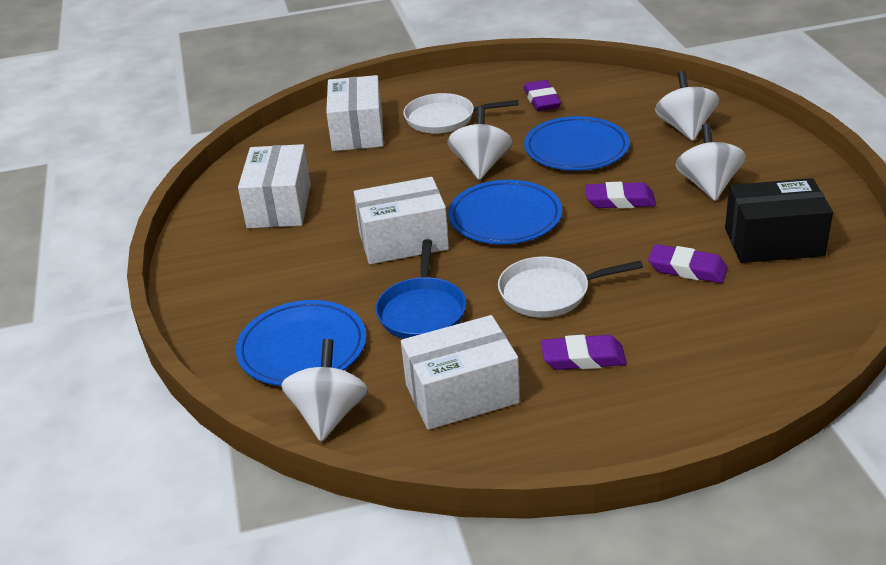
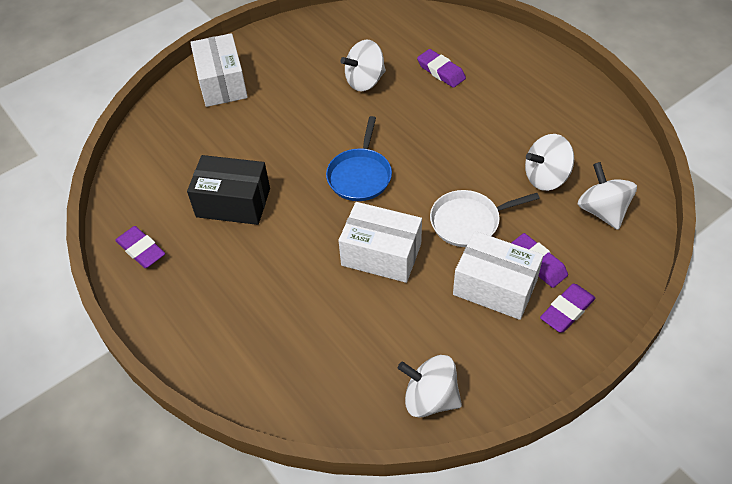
blue plate: [236,300,366,386] [448,180,562,244] [524,116,630,171] = 3 -> none = 0
white box: [238,144,311,228] [326,75,383,151] [354,177,449,264] [401,315,520,430] = 4 -> [190,33,248,107] [338,202,422,283] [453,231,544,320] = 3
white pan: [403,93,519,133] [498,257,643,317] = 2 -> [430,190,540,247] = 1

